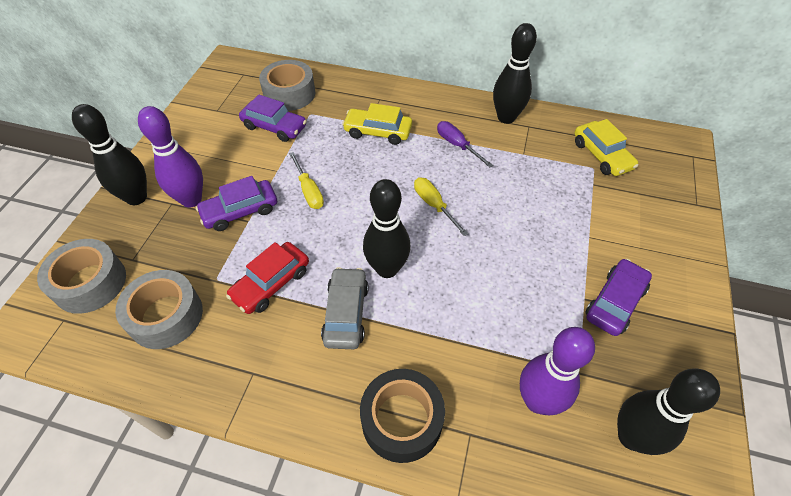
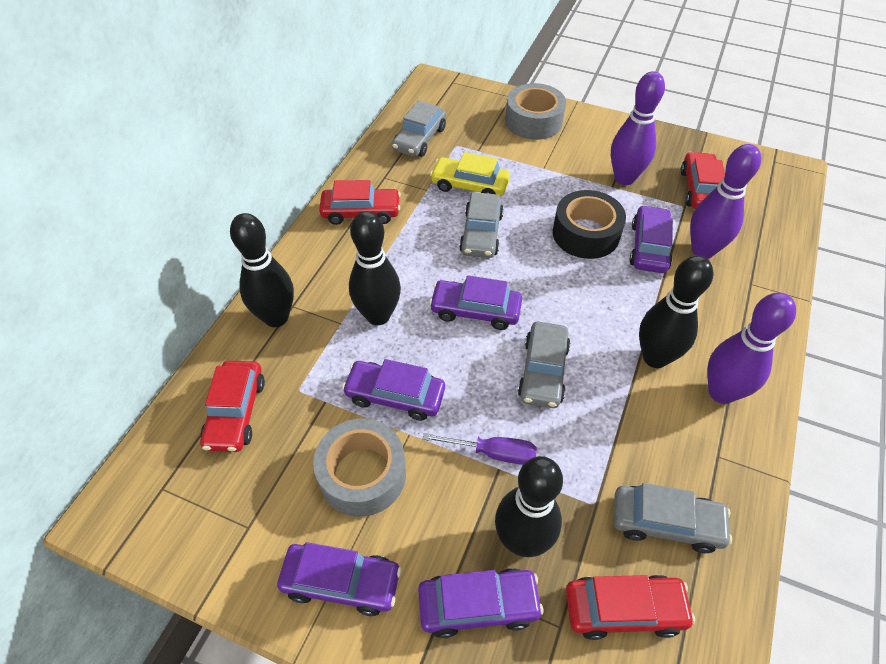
grey car: [321,267,369,349] = 1 -> [392,100,446,157] [459,192,504,258] [518,322,571,408] [614,483,732,553] = 4
grey tape: [37,239,126,314] [115,270,203,349] [259,60,315,111] = 3 -> [313,419,406,517] [505,83,566,140] = 2
purple bowling pin: [138,106,203,208] [520,327,595,415] = 2 -> [611,71,665,185] [690,144,761,259] [707,292,796,404] = 3
purple car: [196,176,277,231] [239,95,307,142] [585,259,652,336] = 3 -> [277,542,401,616] [342,359,445,421] [418,568,543,638] [429,275,522,330] [629,205,673,273] = 5
red car: [226,242,309,314] = 1 -> [200,361,265,452] [319,180,401,225] [566,575,695,640] [681,152,725,209] = 4
yellow car: [342,103,412,145] [575,119,638,176] = 2 -> [430,152,510,196] = 1
yellow screwdriver: [289,152,324,209] [414,178,468,236] = 2 -> none = 0

